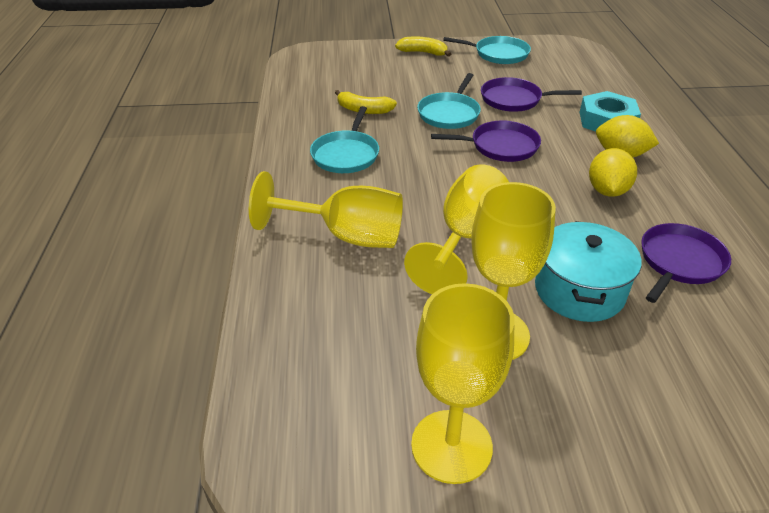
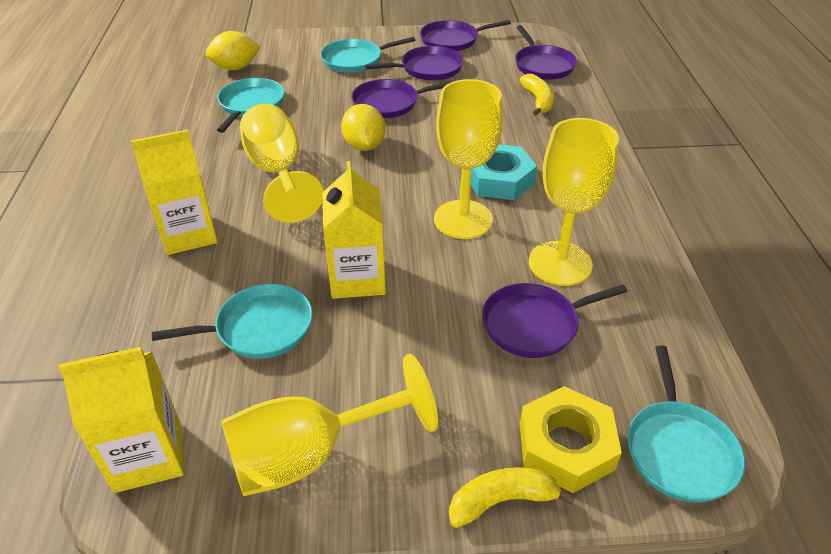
purple pan: [431,121,541,162] [481,77,582,112] [641,223,731,303] = 3 -> [351,79,454,118] [365,46,463,81] [420,20,511,51] [482,283,627,358] [515,25,577,80] = 5
turquoise pan: [310,106,379,173] [417,73,481,129] [443,36,531,64] = 3 -> [152,284,312,359] [217,78,284,133] [320,37,415,73] [628,345,745,503] = 4
turquoise pot: [535,221,642,322] = 1 -> none = 0
yellow carton: none = 0 -> [58,347,184,493] [131,129,218,255] [322,161,386,299] = 3
yellow nut: none = 0 -> [520,386,622,493] = 1

